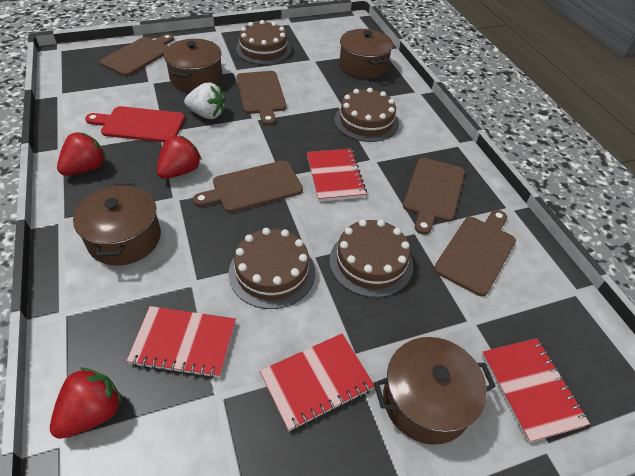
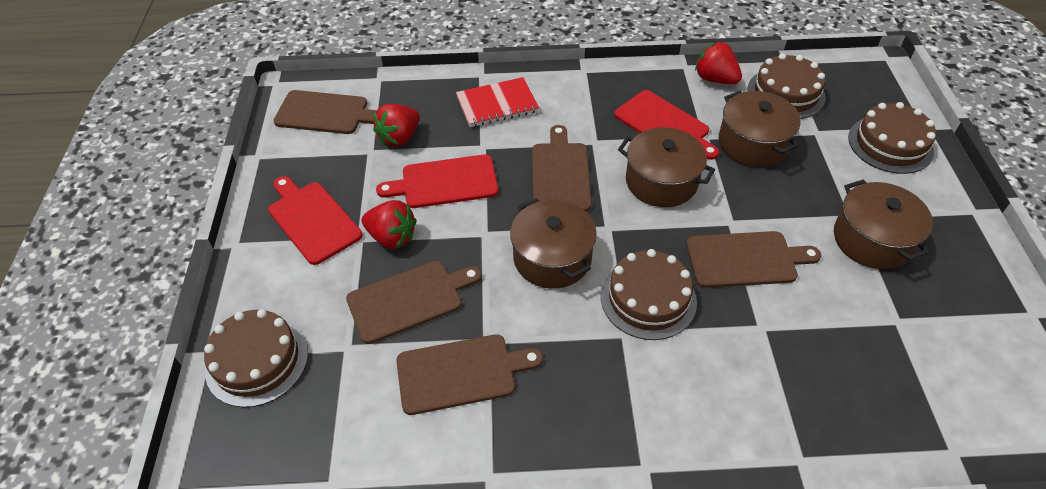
red cutting board: [85,106,185,142] = 1 -> [268,176,363,265] [376,154,498,208] [614,90,719,160] = 3
red notebook: [127,306,236,378] [260,333,375,431] [307,149,367,202] [482,338,590,443] = 4 -> [456,77,539,127] = 1
white strawberry: [184,82,225,119] = 1 -> none = 0

